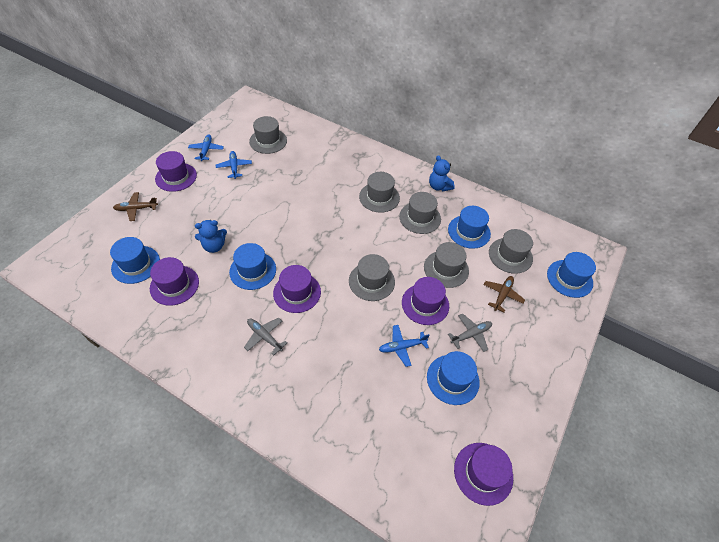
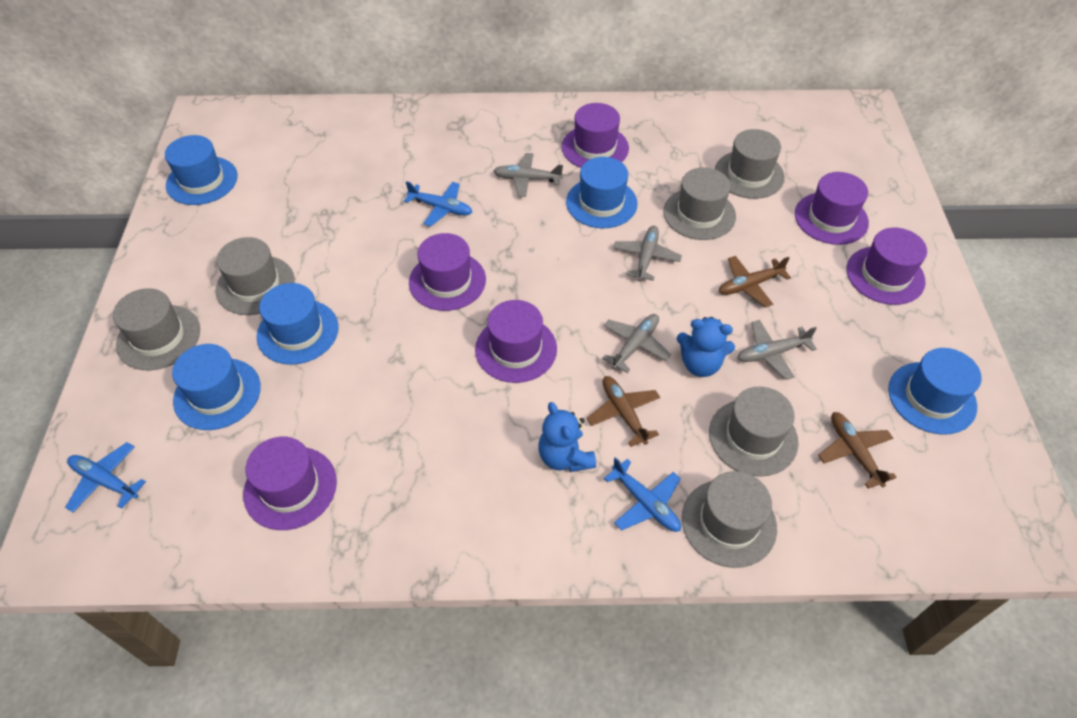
brown plane: [113,192,158,221] [484,276,525,313] = 2 -> [586,376,660,447] [719,256,791,308] [818,412,897,488] = 3
grey plane: [244,318,287,355] [448,314,492,352] = 2 -> [494,153,563,197] [602,314,671,373] [613,226,682,281] [737,320,817,380] = 4
purple hat: [150,257,199,306] [155,151,197,192] [273,265,321,313] [402,277,449,325] [454,443,513,506] = 5 -> [243,437,337,530] [409,233,486,311] [475,300,557,383] [562,103,629,168] [795,172,869,245] [847,228,927,305] = 6

